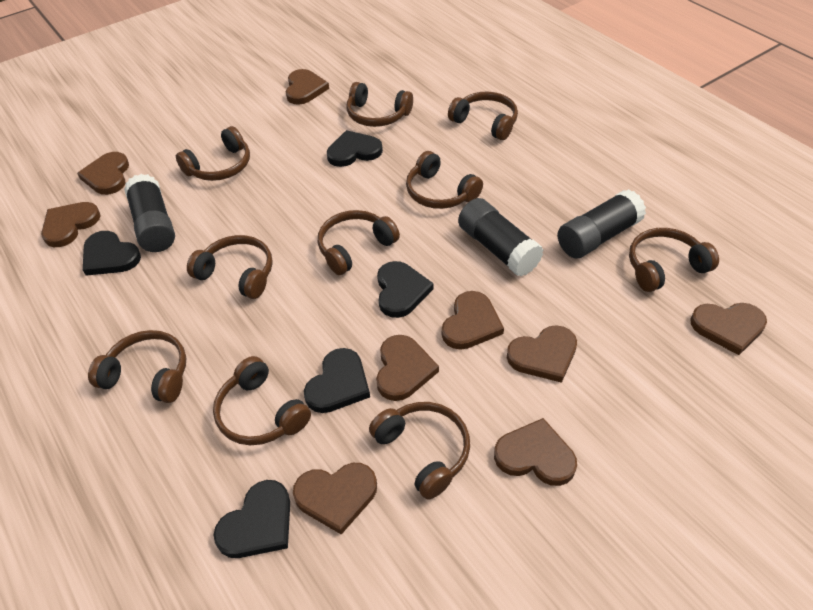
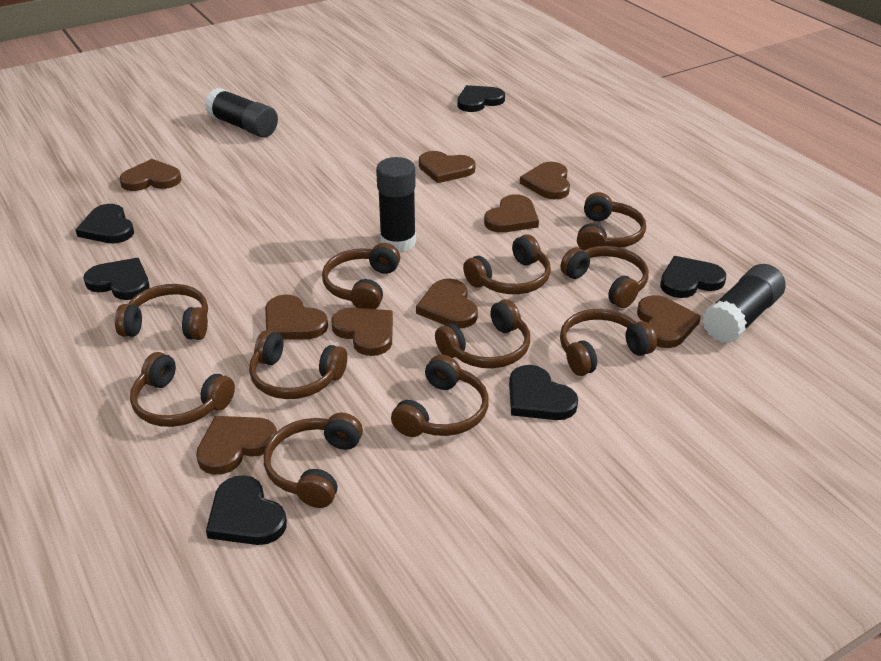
black heart: [83,231,141,276] [214,480,290,558] [304,348,370,413] [327,130,383,167] [377,261,433,318] = 5 -> [76,204,134,243] [83,258,149,300] [206,475,287,545] [458,85,505,112] [509,365,578,420] [660,256,726,298] = 6
brown headphones: [88,330,186,403] [176,126,250,181] [187,235,273,299] [213,356,311,445] [318,210,400,275] [347,82,413,127] [369,402,470,500] [406,151,483,209] [448,92,518,140] [629,228,719,292] = 10 -> [115,284,208,340] [130,352,235,427] [249,330,347,399] [264,413,363,508] [322,243,400,309] [391,354,489,437] [435,299,530,368] [463,234,551,294] [560,246,649,308] [560,309,657,376] [577,192,646,250] = 11

